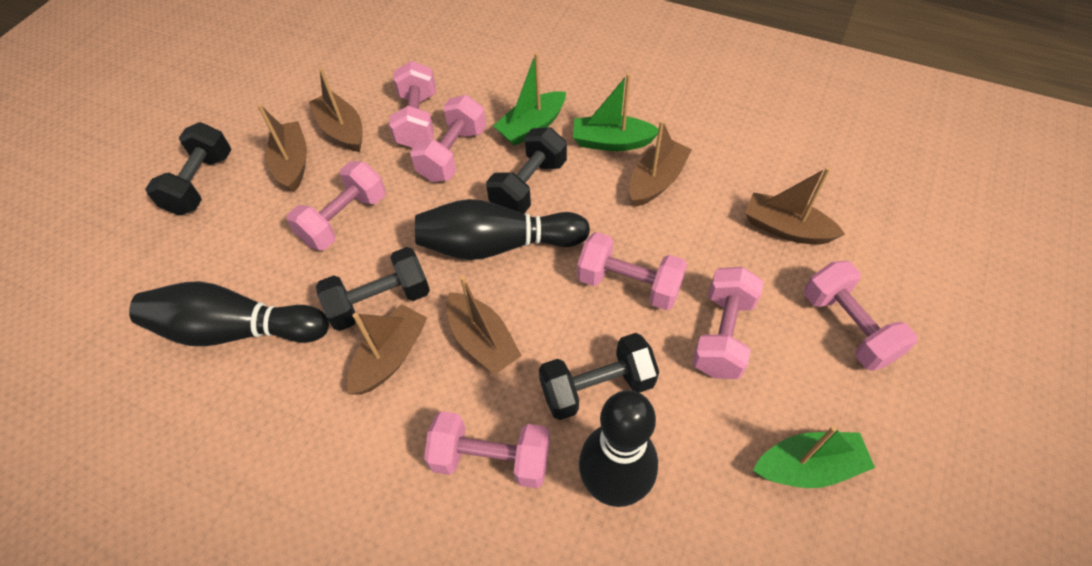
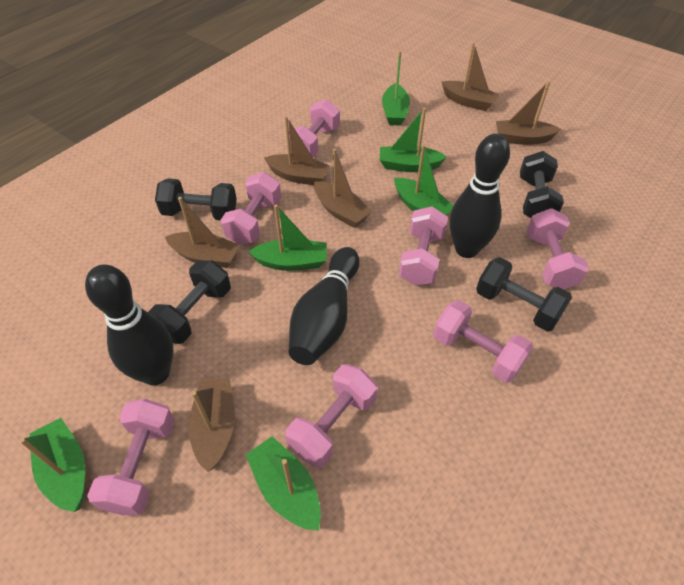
green boat: [493,53,566,146] [573,73,659,151] [753,426,875,488] = 3 -> [19,418,85,512] [246,436,321,531] [248,205,327,271] [380,108,447,172] [382,51,410,126] [394,145,453,216] = 6

